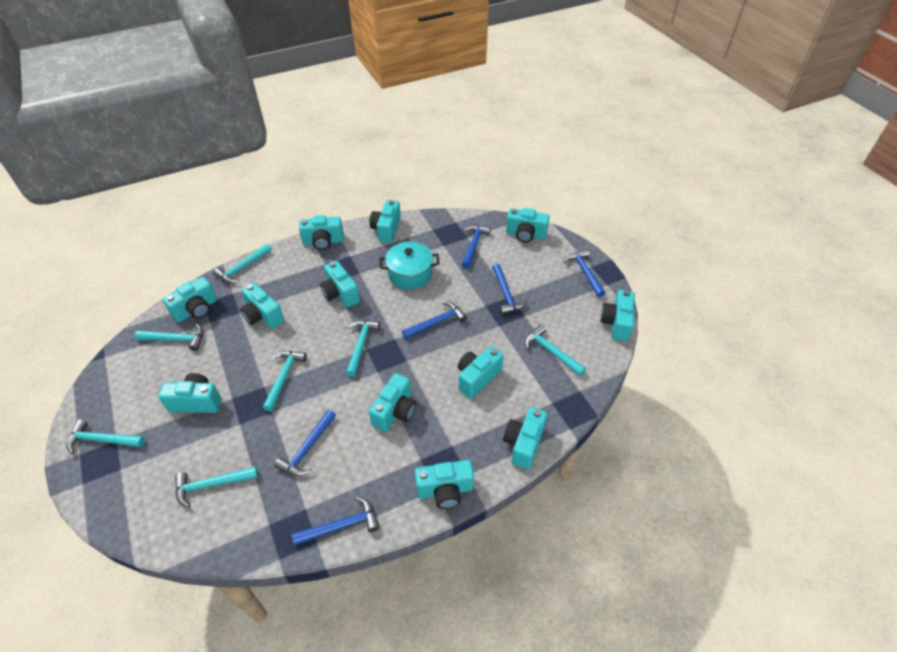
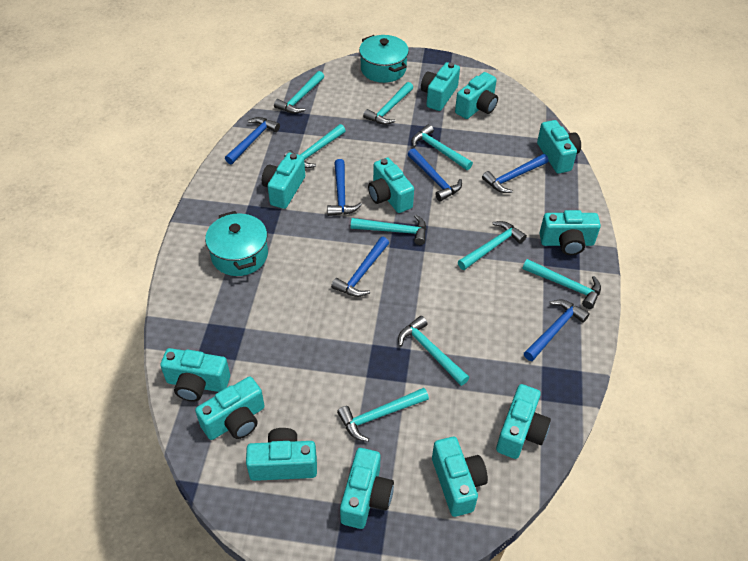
turquoise hammer: [66,419,145,454] [135,324,204,351] [175,466,258,508] [213,244,272,284] [263,351,307,411] [346,320,380,377] [525,325,586,376] = 7 -> [274,71,324,114] [285,124,346,168] [337,388,429,442] [351,215,426,245] [363,82,413,125] [398,316,469,386] [412,124,473,170] [458,221,527,270] [523,259,601,309] = 9
turquoise pot: [379,242,440,290] = 1 -> [205,211,268,276] [359,35,409,83] = 2

